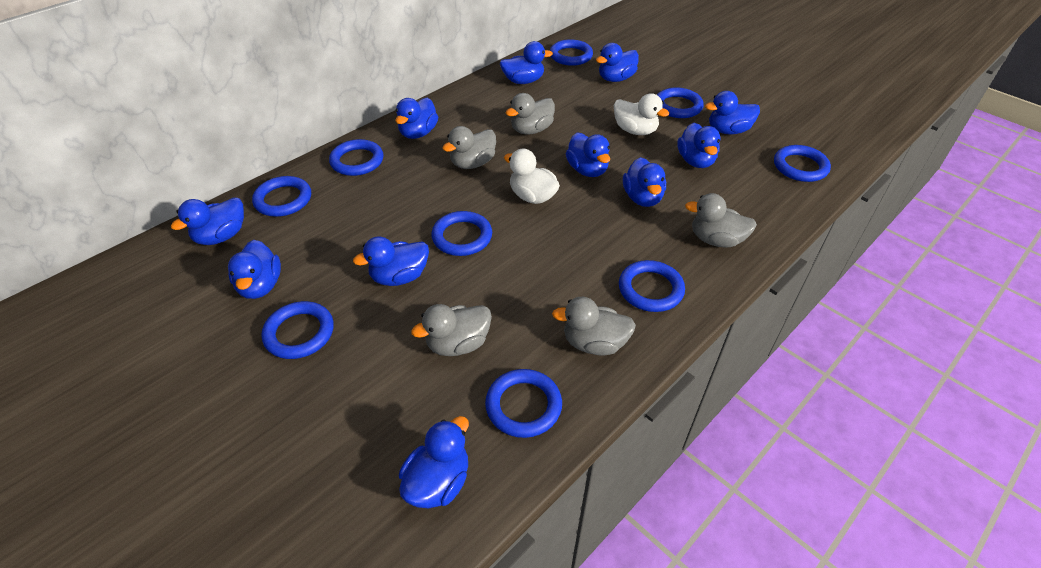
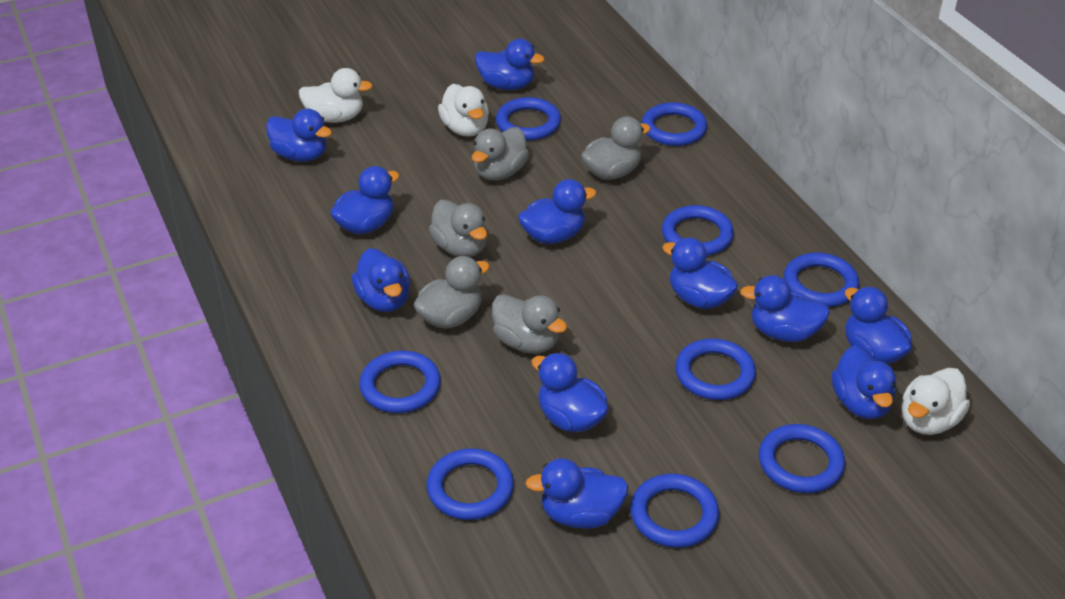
white duck: [504,149,560,204] [614,93,669,135] = 2 -> [299,68,372,123] [438,84,489,137] [902,368,970,435] = 3

